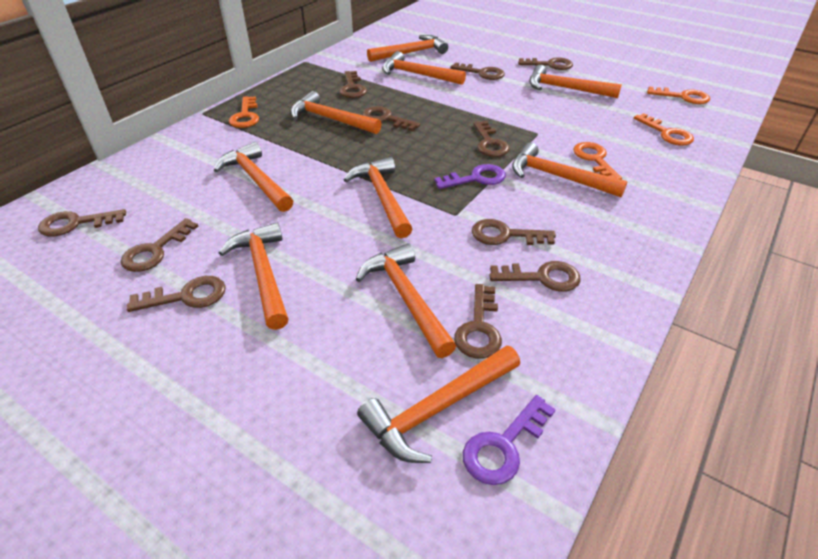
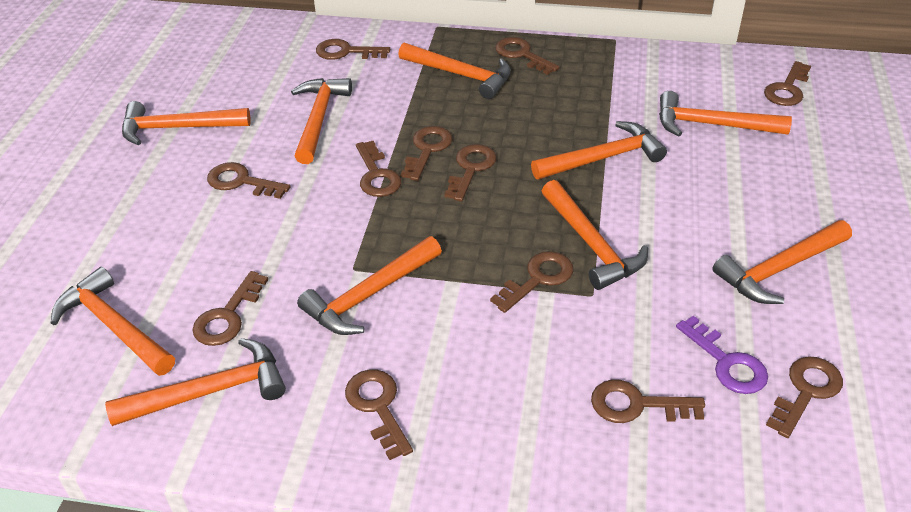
brown key: [38,209,126,237] [121,218,198,272] [127,276,226,312] [339,71,367,98] [362,106,420,131] [450,62,505,80] [454,284,502,359] [472,219,556,245] [473,121,510,157] [489,261,581,292] [518,57,573,70] = 11 -> [192,271,268,346] [207,162,290,199] [316,39,390,60] [345,369,413,460] [356,141,401,197] [401,126,452,181] [444,144,497,201] [490,251,573,313] [495,37,560,75] [591,379,705,423] [764,61,811,106] [766,356,843,438] = 12
orange key: [229,96,259,128] [573,142,622,180] [634,113,694,146] [647,86,710,104] = 4 -> none = 0
purple key: [434,164,506,189] [463,395,556,485] = 2 -> [676,315,768,394] = 1

